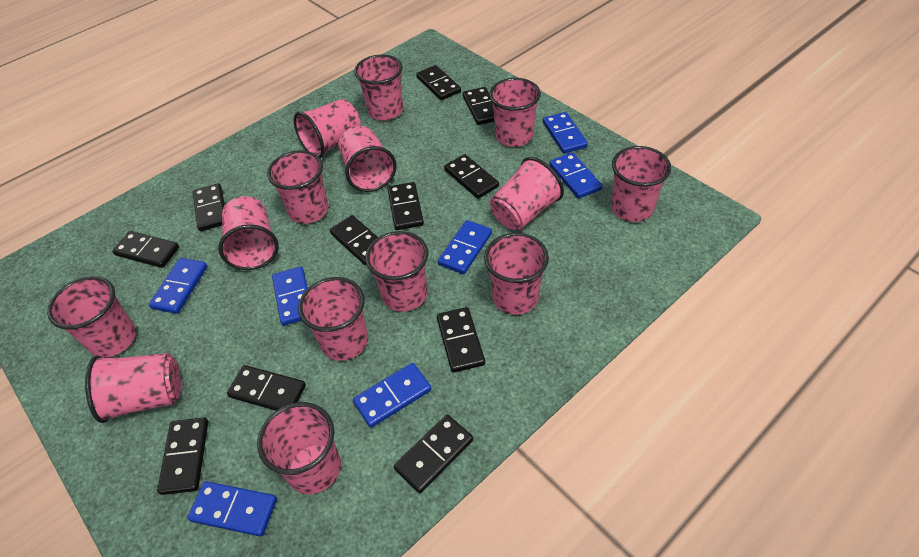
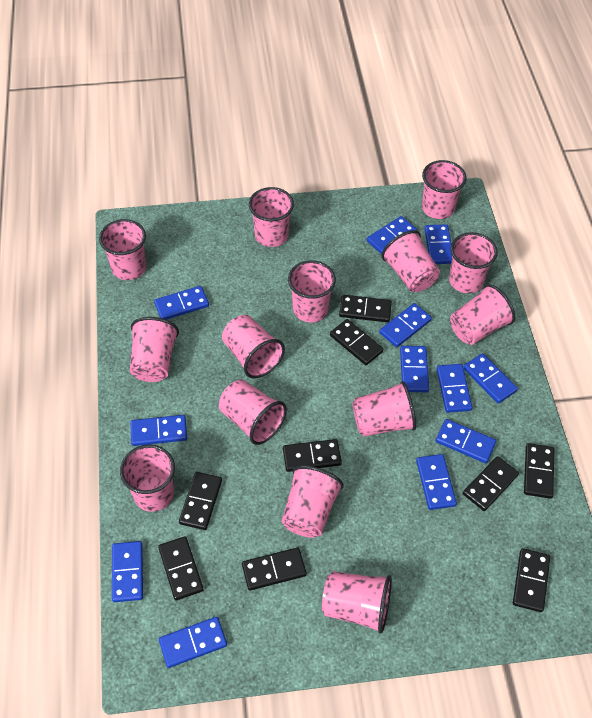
black domino: [112,231,179,268] [157,417,208,495] [193,183,225,231] [227,365,306,411] [330,215,378,265] [388,182,424,230] [394,415,473,493] [416,65,461,100] [437,307,485,373] [444,154,499,199] [463,87,494,125] = 11 -> [158,537,203,600] [179,472,222,530] [242,548,307,591] [283,439,342,472] [330,319,383,365] [339,295,392,322] [463,456,519,511] [513,548,550,612] [524,443,554,499] = 9
blue domino: [149,258,208,314] [187,481,277,537] [272,267,308,326] [353,363,432,428] [438,220,492,274] [543,112,588,153] [549,152,603,199] = 7 -> [112,541,143,602] [130,415,187,446] [154,286,209,320] [159,617,227,668] [367,216,417,254] [379,303,432,347] [400,346,429,392] [416,454,457,510] [424,224,452,264] [436,419,496,463] [437,364,472,413] [463,353,518,404] = 12

